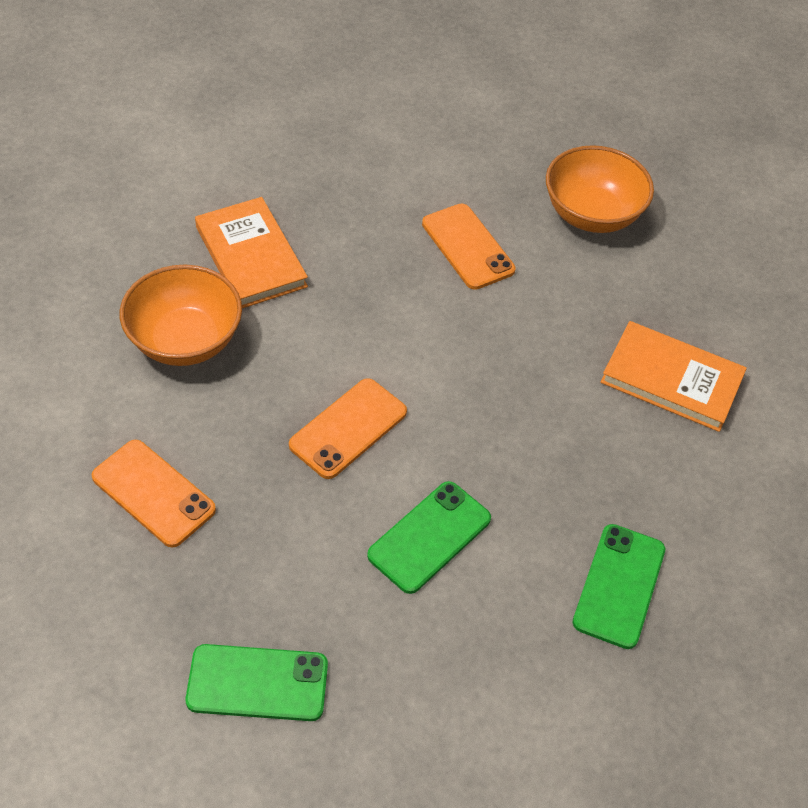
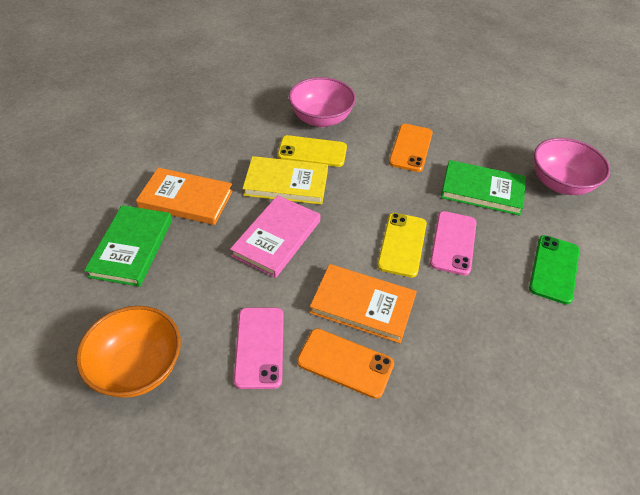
green book: none = 0 -> [84,205,172,287] [441,160,526,216] = 2
green phone: [186,644,328,721] [367,481,491,594] [573,524,665,649] = 3 -> [529,235,580,304] = 1
orange bowl: [120,264,242,366] [546,145,654,233] = 2 -> [76,306,181,398] = 1
orange phone: [92,440,216,548] [289,378,407,479] [422,204,516,290] = 3 -> [297,329,394,399] [389,124,433,172] = 2
pink book: none = 0 -> [230,195,320,278] = 1
pink bowl: none = 0 -> [289,77,356,127] [534,138,610,195] = 2
pink phone: none = 0 -> [234,308,284,389] [430,211,477,276] = 2
yellow book: none = 0 -> [242,156,328,205] = 1
yellow phone: none = 0 -> [278,135,347,167] [377,213,427,278] = 2

